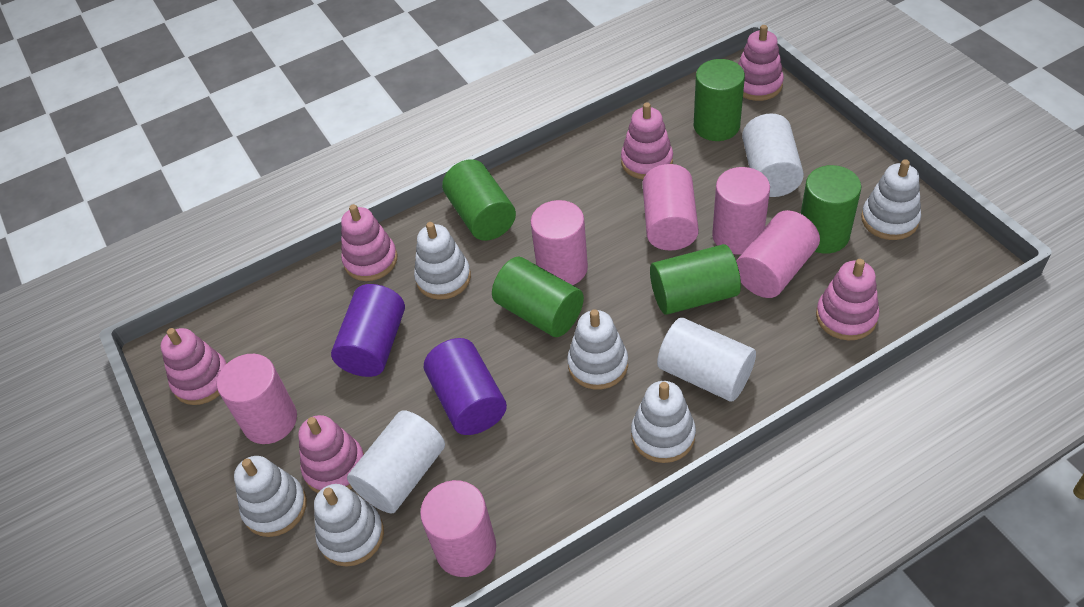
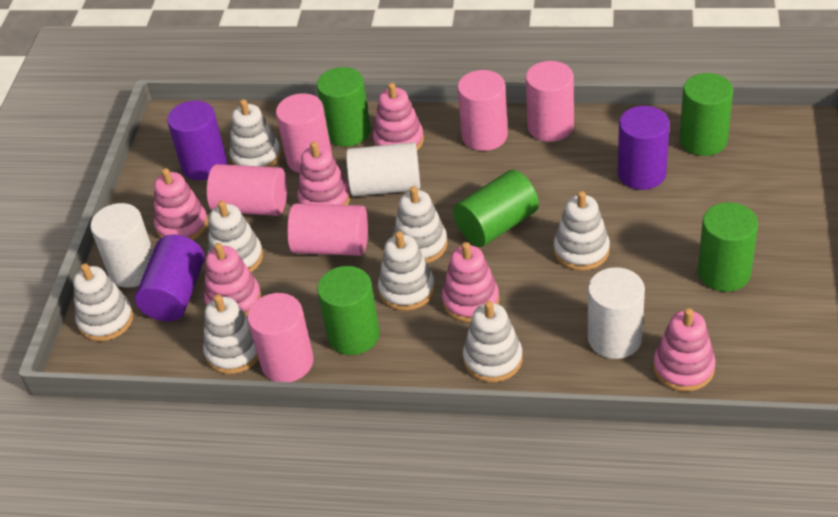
purple cylinder: [331,284,405,377] [424,338,507,435] = 2 -> [135,234,205,321] [167,100,227,180] [618,106,670,190] = 3
white stacking toy: [234,456,307,537] [314,484,384,567] [414,222,471,300] [567,309,628,390] [631,381,696,463] [861,159,921,240] = 6 -> [73,263,133,342] [203,294,259,374] [208,201,263,272] [230,99,281,167] [378,231,435,311] [393,186,448,263] [463,301,523,382] [554,191,610,271] = 8

